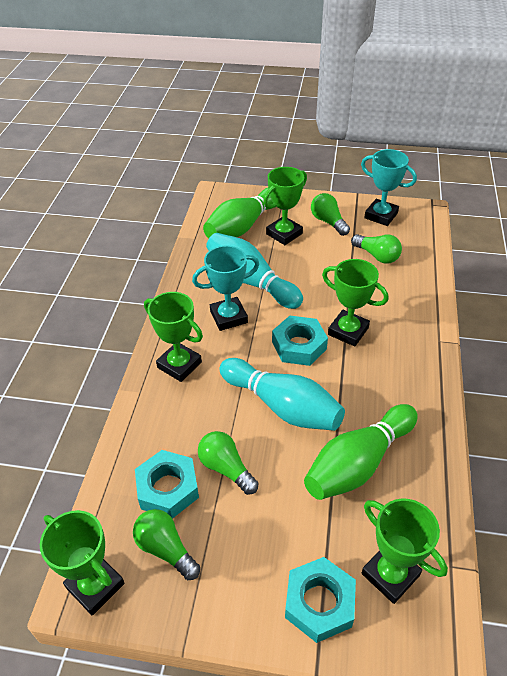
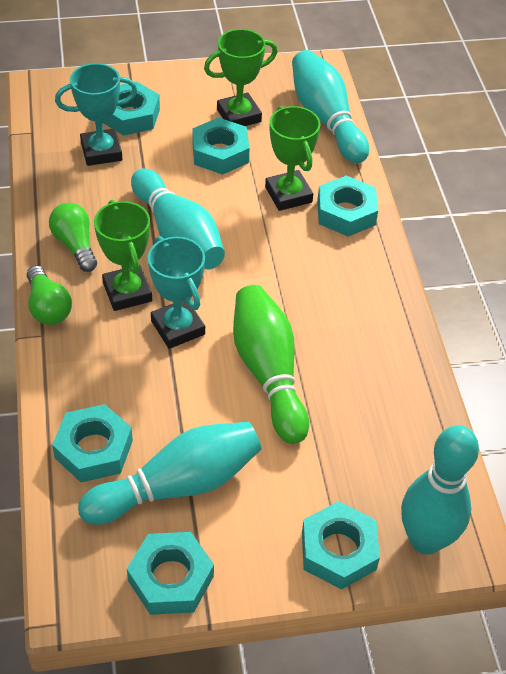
green bowling pin: [203,188,275,238] [304,404,418,500] = 2 -> [233,285,309,444] = 1
green light bulb: [133,509,200,580] [198,431,259,495] [311,193,350,236] [351,234,402,264] = 4 -> [27,265,72,325] [49,203,97,272] = 2
green trophy: [40,510,125,616] [144,292,203,382] [263,167,307,245] [322,259,388,347] [362,499,448,604] = 5 -> [94,200,152,311] [204,29,278,126] [265,106,321,211] = 3
turquoise bowling pin: [206,233,303,309] [220,358,345,431] = 2 -> [78,422,261,525] [131,168,225,269] [292,50,369,163] [401,425,479,555] = 4
turquoise nut: [135,450,199,519] [272,316,328,366] [285,557,356,643] = 3 -> [52,404,133,482] [103,82,160,135] [127,532,214,615] [192,117,250,175] [302,501,380,590] [317,175,378,237] = 6

